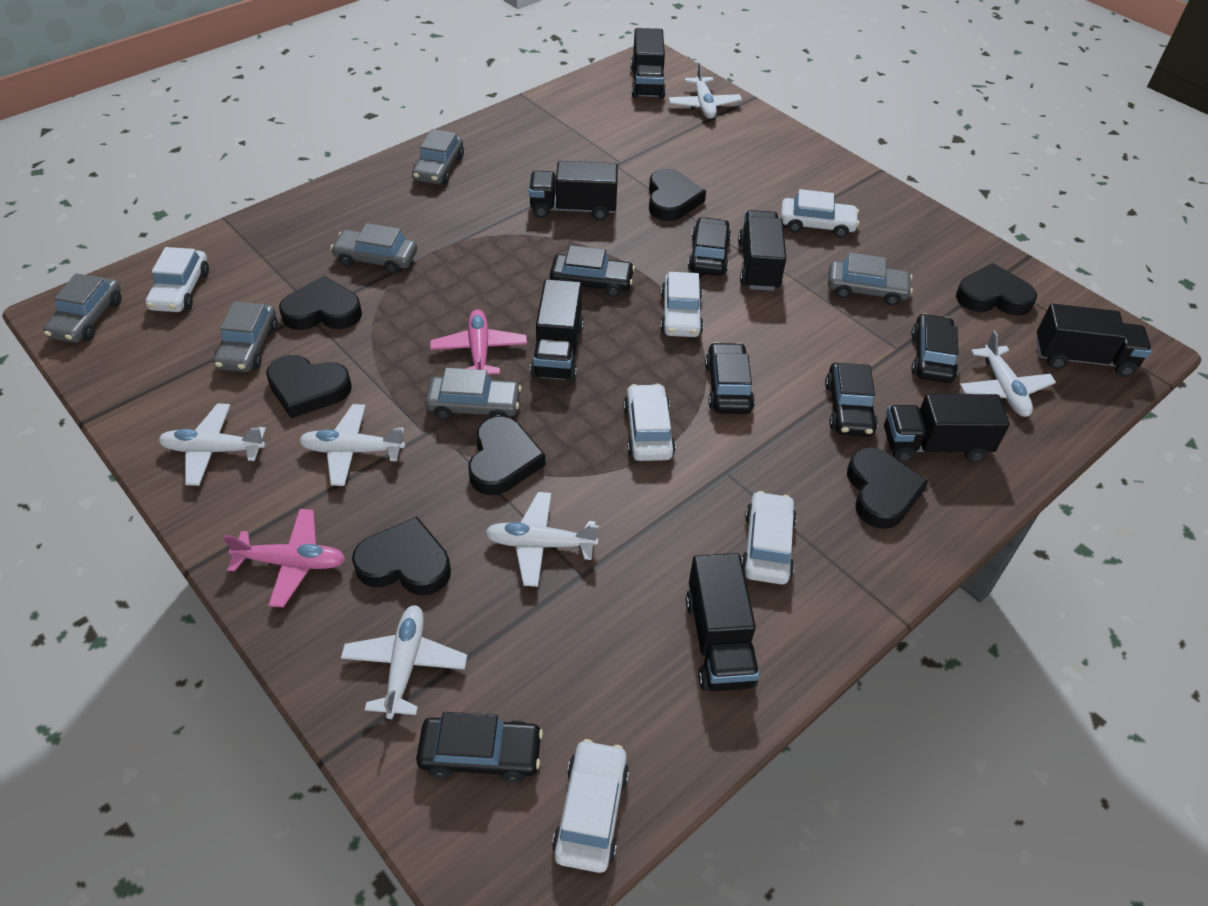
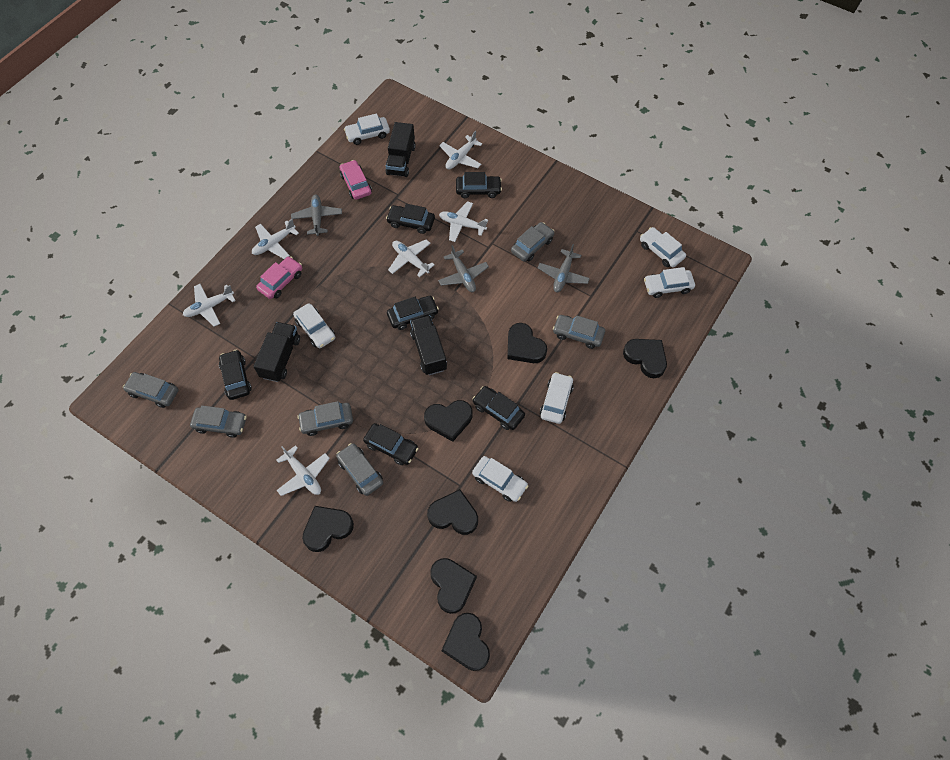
black truck: [529,161,618,221] [530,279,584,381] [631,28,666,99] [686,553,760,691] [738,210,786,291] [884,394,1010,463] [1036,304,1152,377] = 7 -> [253,322,300,382] [385,122,416,177] [410,315,447,375] = 3
grey plane: none = 0 -> [291,194,342,236] [438,245,489,292] [538,244,590,292] = 3
pink car: none = 0 -> [256,256,302,299] [339,160,372,200] = 2
pink plane: [223,509,346,607] [430,309,527,374] = 2 -> none = 0

